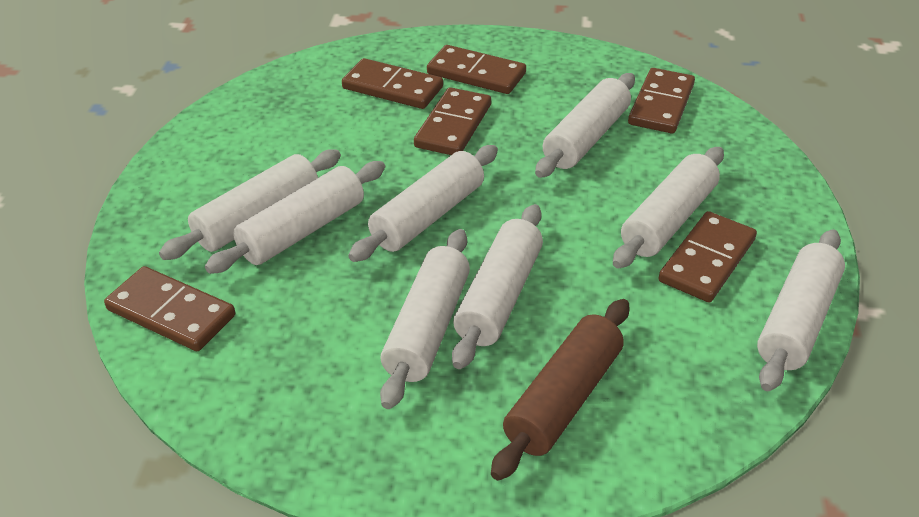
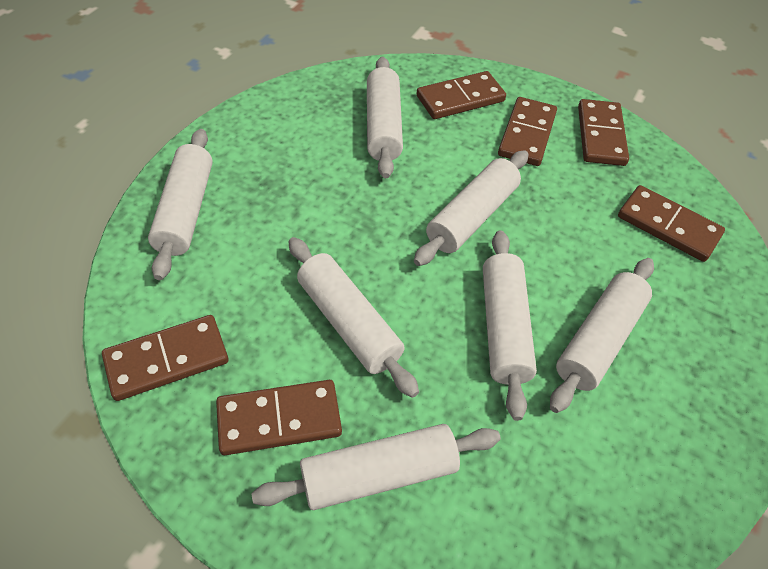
brown rolling pin: [491,299,629,481] = 1 -> none = 0
white rolling pin: [159,149,341,260] [205,161,385,274] [348,145,498,262] [380,229,470,409] [452,204,543,369] [535,73,635,178] [613,147,724,269] [757,229,845,391] = 8 -> [148,129,213,280] [251,424,501,510] [288,237,419,398] [367,57,403,178] [414,150,528,266] [483,230,537,421] [550,258,654,413] = 7

